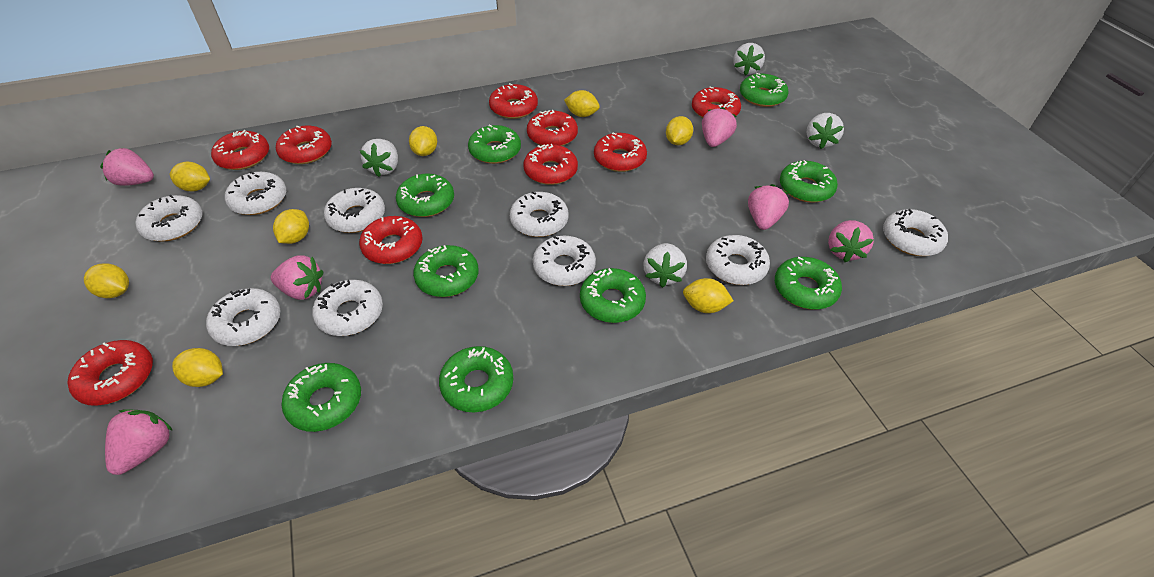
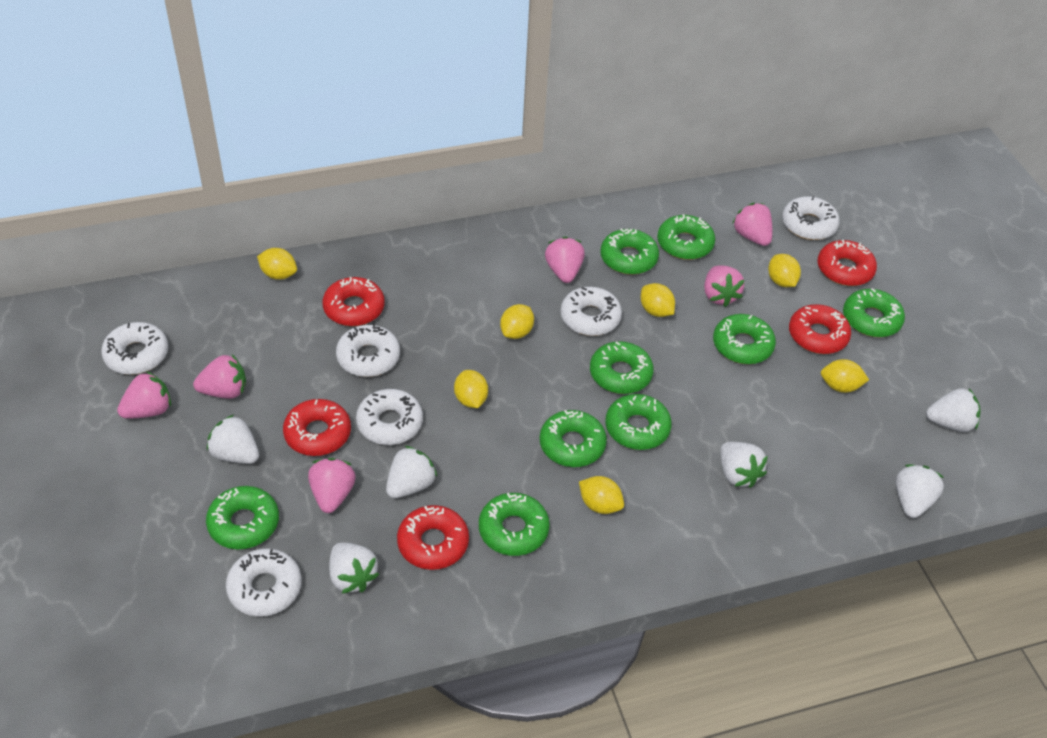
red donut: [67,340,153,406] [211,130,269,170] [276,126,332,164] [359,216,423,264] [489,83,538,119] [523,144,578,185] [527,110,578,146] [594,132,647,172] [692,86,741,118] = 9 -> [283,399,351,456] [323,277,385,326] [397,505,469,570] [789,304,851,354] [817,240,877,286] = 5
white donut: [135,195,203,241] [206,288,280,346] [225,172,286,215] [312,280,383,336] [324,188,385,233] [510,191,569,237] [533,236,596,286] [706,235,770,285] [883,209,948,256] = 9 -> [101,322,168,375] [226,548,302,617] [336,324,400,377] [356,389,423,445] [561,287,622,336] [782,196,840,240] = 6
white strawberry: [360,139,398,177] [643,243,687,288] [733,43,765,76] [807,113,844,149] = 4 -> [207,415,259,464] [329,542,379,594] [386,446,437,498] [720,442,768,488] [896,464,944,518] [926,388,981,432] = 6
yellow lemon: [84,263,129,298] [170,162,210,191] [172,348,223,387] [273,209,309,244] [409,126,437,156] [564,90,600,117] [666,116,693,145] [683,278,733,313] = 8 -> [257,248,297,280] [454,370,488,408] [500,304,534,339] [579,476,624,514] [641,283,675,317] [768,254,801,287] [821,359,869,393] = 7

